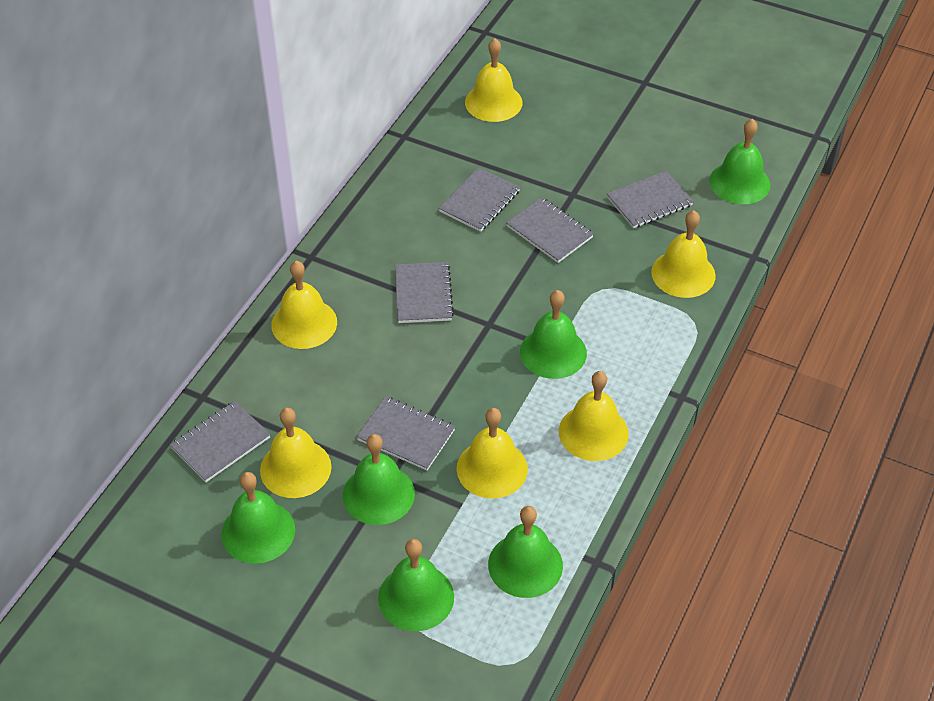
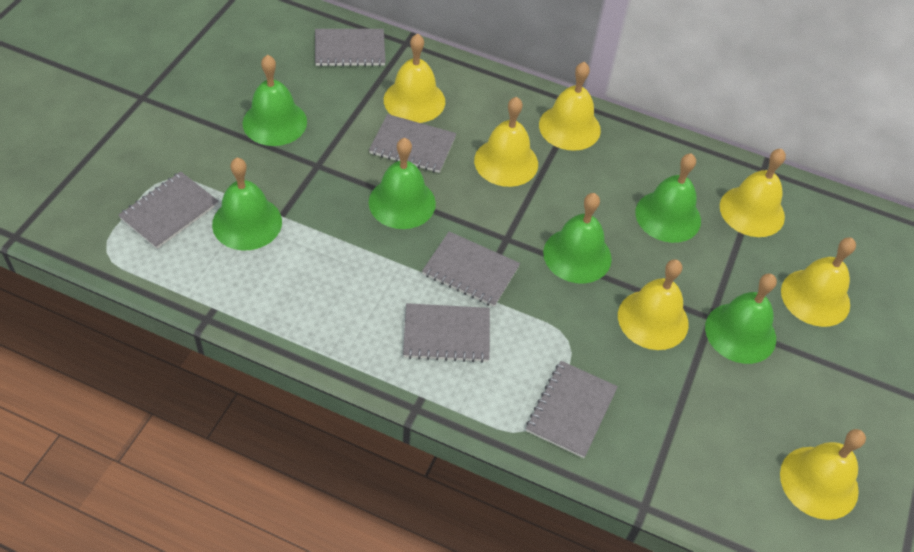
yellow bell: [260,407,331,498] [271,261,337,349] [457,408,528,498] [465,38,522,122] [559,371,629,461] [651,210,716,298] = 6 -> [384,34,445,123] [474,97,538,187] [539,62,601,151] [618,259,689,350] [720,149,786,237] [780,429,866,520] [781,238,856,327] = 7

